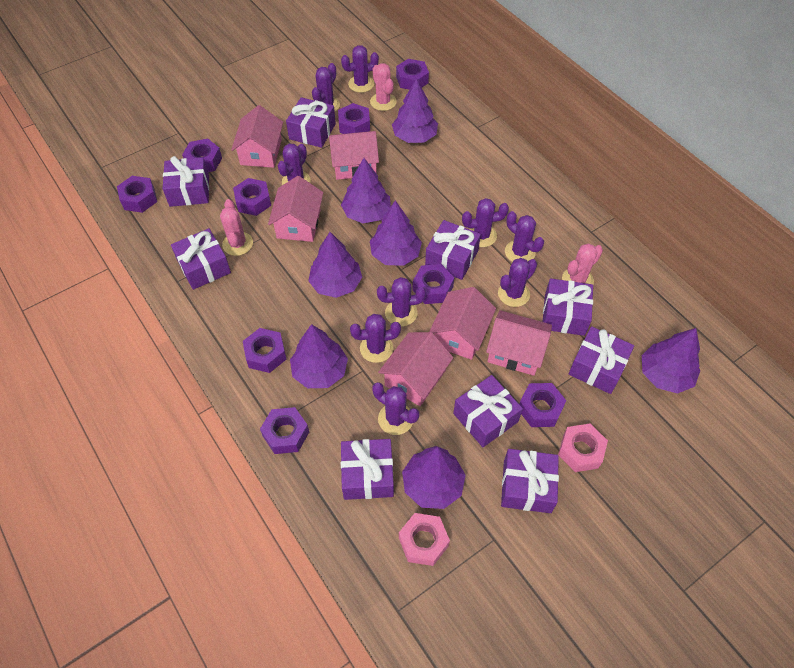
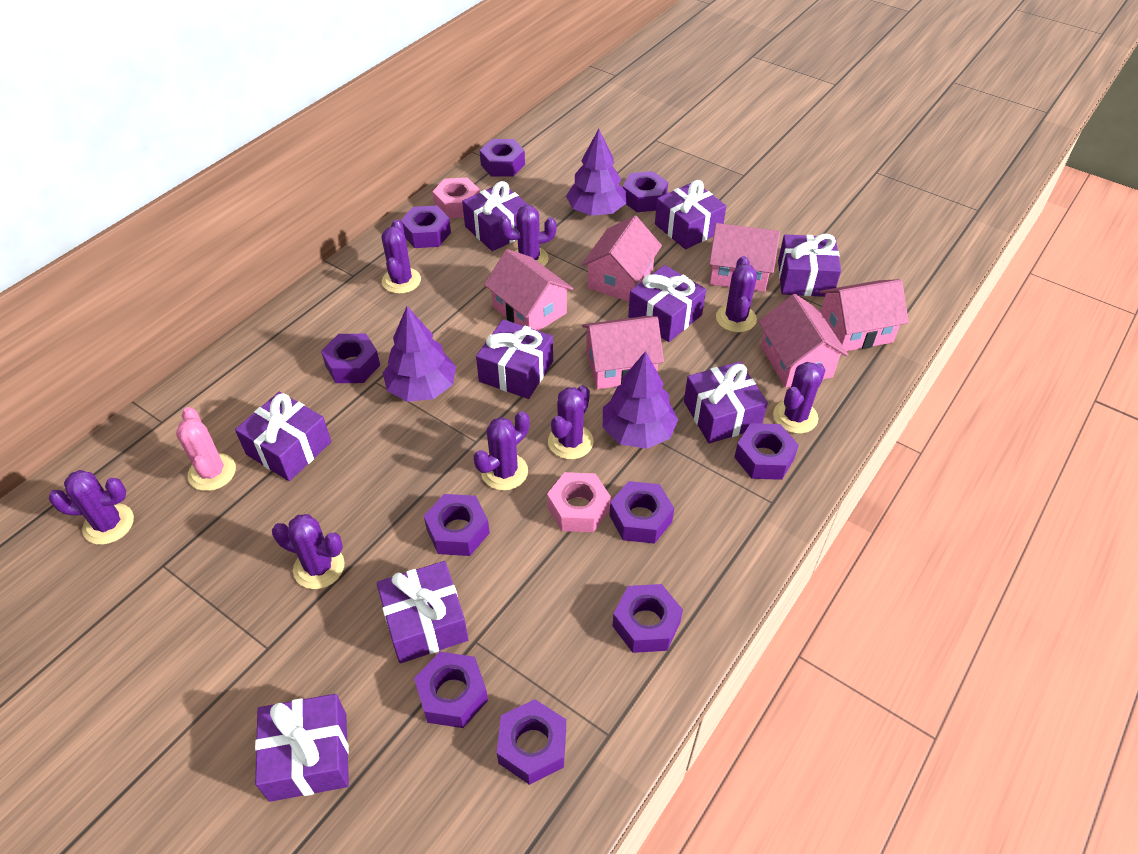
pink cactus: [220,199,253,256] [370,63,397,111] [562,243,603,284] = 3 -> [176,407,236,491] = 1
purple cactus: [278,143,311,185] [312,63,340,112] [341,45,379,93] [350,314,401,363] [372,382,419,435] [377,277,426,326] [462,198,509,247] [498,258,537,307] [505,211,544,262] = 9 -> [49,470,134,545] [272,514,345,589] [382,220,421,294] [474,411,530,491] [499,205,557,266] [548,385,593,460] [716,256,757,332] [773,362,825,434] = 8
purple nut: [117,176,157,213] [182,139,222,172] [233,178,271,216] [243,328,287,373] [260,407,309,454] [338,103,370,134] [396,59,429,90] [413,264,454,304] [519,383,566,427] = 9 -> [321,334,380,383] [400,206,451,248] [414,652,488,728] [424,494,490,556] [480,139,525,177] [497,699,566,785] [609,481,674,544] [612,584,683,653] [622,171,668,212] [734,423,799,480] = 10
purple tree: [290,324,348,388] [308,232,362,298] [341,158,391,223] [370,200,422,266] [392,78,438,143] [402,446,466,509] [642,328,701,394] = 7 -> [383,306,456,402] [566,129,626,216] [603,351,678,449] = 3

